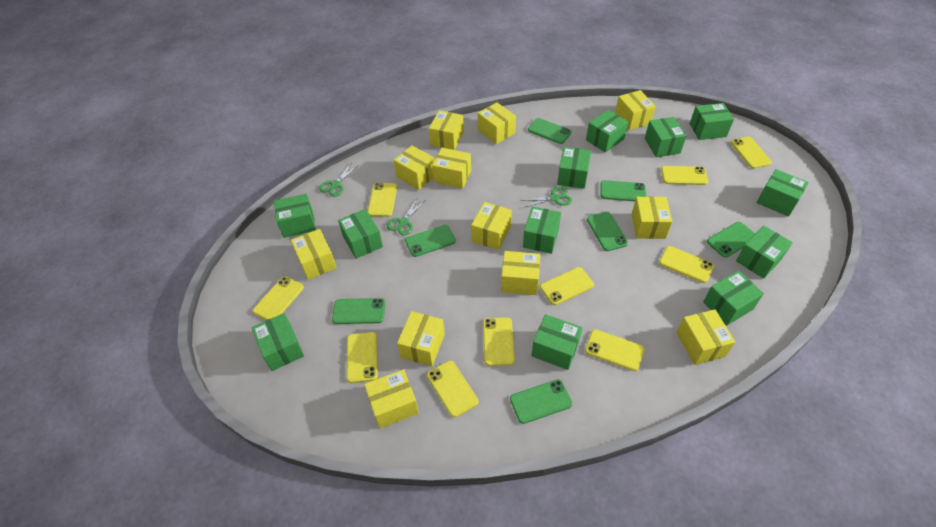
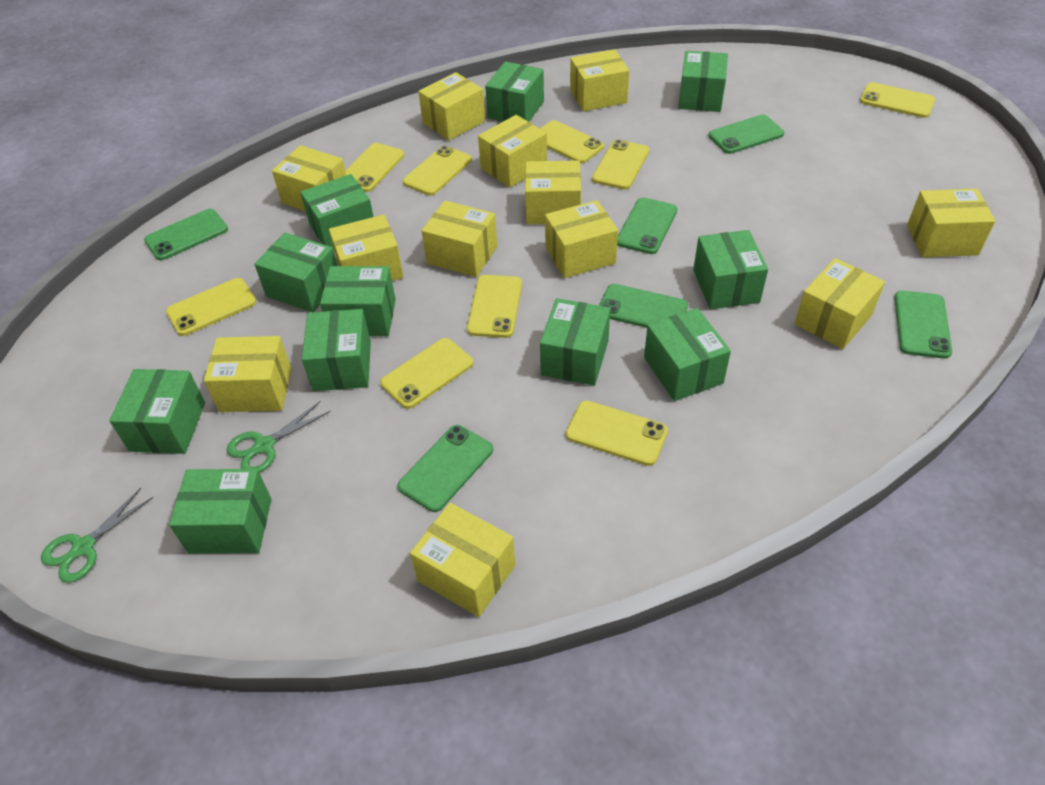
green box: [252,313,304,371] [274,194,316,238] [338,209,383,259] [523,206,561,254] [531,314,582,370] [557,147,591,189] [586,110,628,153] [645,117,687,157] [690,103,734,140] [703,271,764,325] [736,226,793,279] [757,169,809,217] = 12 -> [109,369,205,454] [169,469,271,554] [254,233,337,312] [301,174,374,247] [302,309,371,391] [320,266,396,336] [485,61,544,122] [540,298,610,386] [644,308,731,401] [678,51,728,112] [693,230,768,309] = 11
green phone: [332,298,385,324] [405,225,456,257] [510,379,572,424] [528,118,571,144] [587,212,628,251] [601,180,646,201] [707,222,755,258] = 7 -> [144,209,228,260] [398,425,493,512] [599,284,688,328] [617,197,677,254] [708,115,784,154] [894,291,952,359] = 6
green scissors: [319,164,359,197] [387,197,425,236] [520,186,572,208] = 3 -> [41,488,153,583] [227,401,331,473] = 2
yellow phone: [253,276,304,320] [347,332,378,383] [368,183,397,217] [427,360,478,418] [483,317,515,366] [540,267,594,305] [585,329,644,371] [659,246,714,283] [661,166,708,185] [731,137,772,169] = 10 -> [166,278,256,336] [345,143,404,192] [380,338,474,409] [403,146,472,195] [467,275,522,338] [540,120,604,163] [566,400,668,466] [592,139,649,189] [860,82,935,118] = 9

